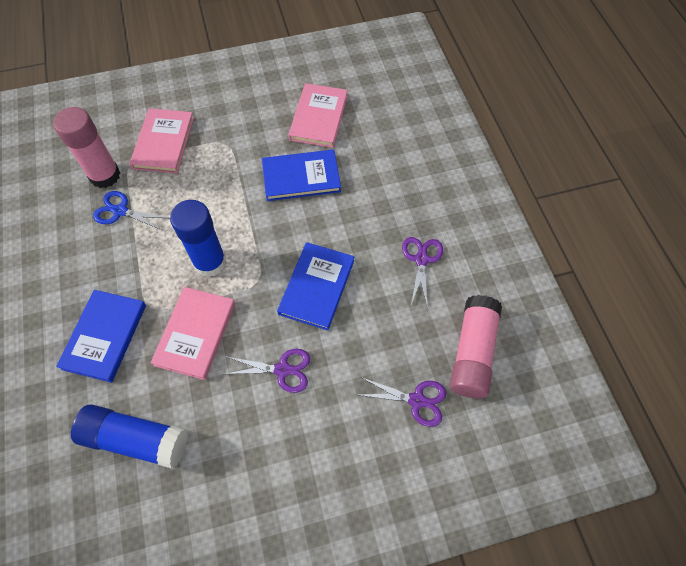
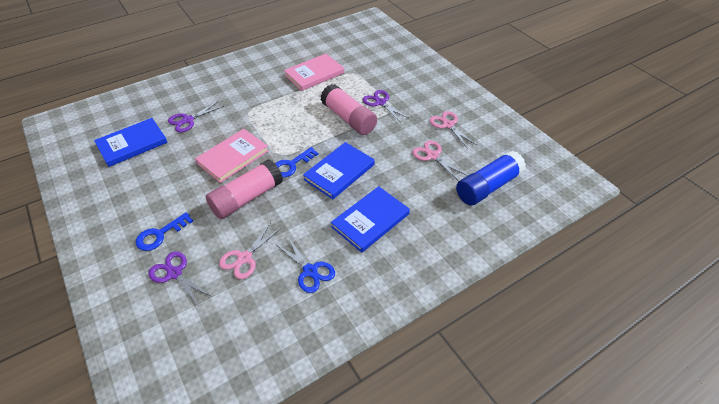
blue glue stick: [71,405,187,469] [170,200,227,277] = 2 -> [456,151,526,205] = 1
blue key: none = 0 -> [136,212,193,251] [275,147,319,177] = 2
pink book: [129,108,194,173] [151,287,235,380] [288,83,348,148] = 3 -> [195,129,269,183] [284,54,344,91] = 2
pink scissors: none = 0 -> [219,222,281,279] [412,140,467,180] [429,111,477,149] = 3

